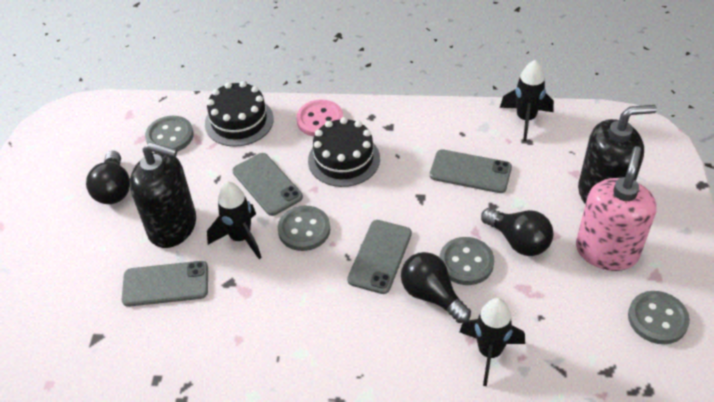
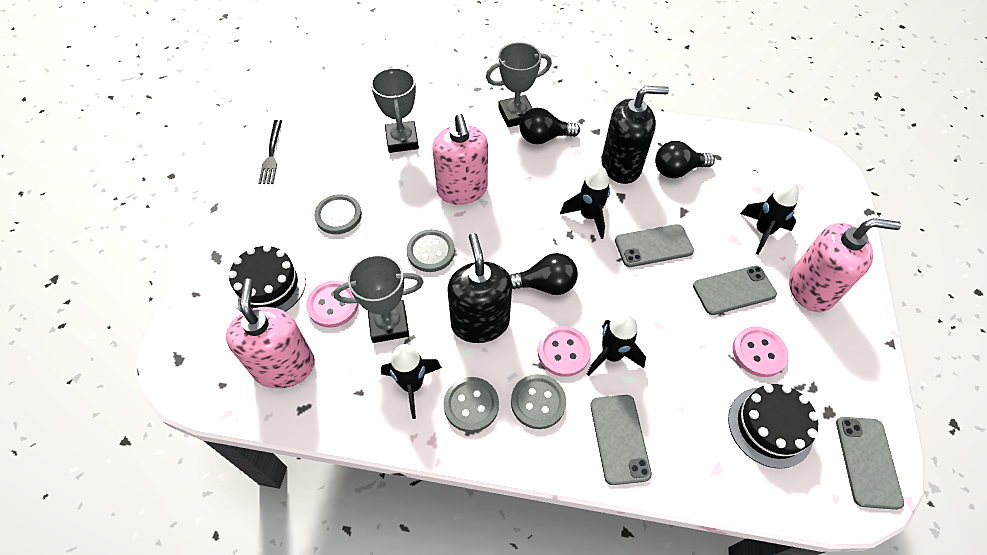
black fork: none = 0 -> [258,120,282,184] = 1
black rocket: [207,181,262,259] [460,298,525,386] [500,60,554,141] = 3 -> [381,344,442,419] [560,165,610,239] [587,312,646,376] [740,182,799,254] = 4
grey trophy: none = 0 -> [333,254,424,343] [371,67,419,153] [486,42,552,127] = 3
pink button: [296,100,343,137] = 1 -> [306,280,359,328] [538,326,591,377] [732,327,788,377] = 3
pink soap dispenser: [576,146,657,271] = 1 -> [226,279,315,389] [432,114,488,205] [789,218,901,312] = 3

